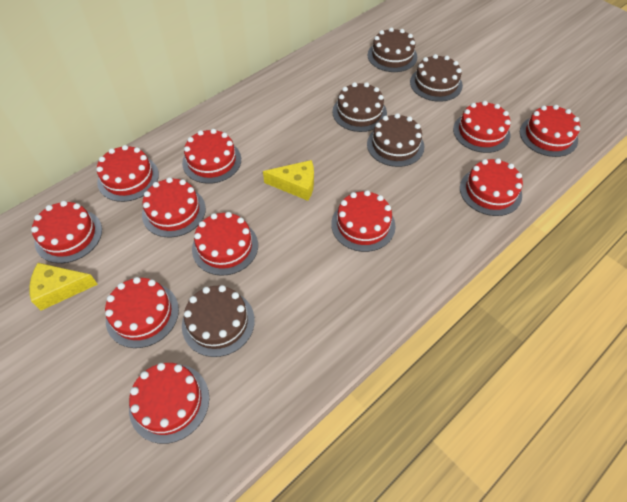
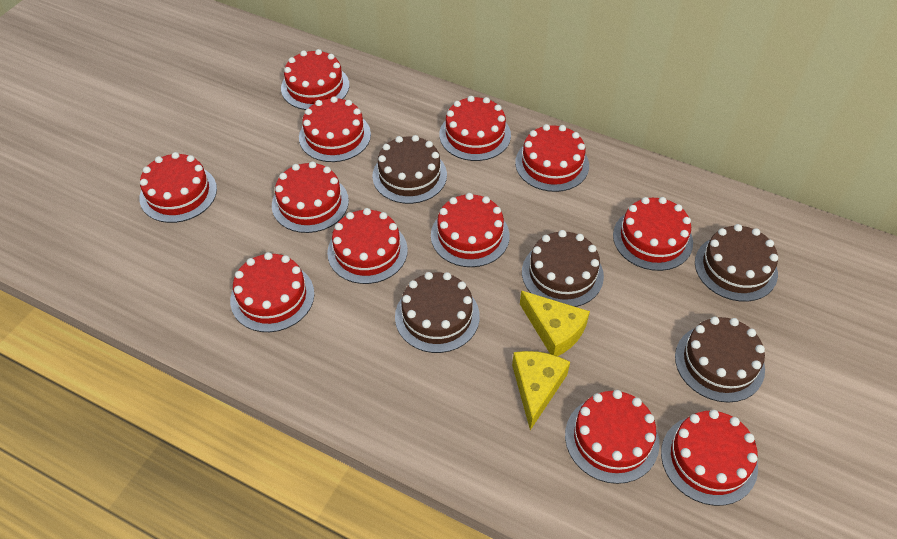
red cake: [31,201,102,263] [96,145,159,202] [105,277,179,348] [129,363,209,444] [142,177,206,238] [182,129,241,184] [192,212,258,276] [331,190,396,252] [453,101,511,153] [460,158,523,216] [520,105,580,157] = 11 -> [140,152,217,223] [230,252,314,332] [272,161,349,233] [281,49,349,110] [299,96,371,162] [327,208,408,284] [431,193,510,267] [439,96,511,161] [515,124,589,192] [565,390,659,484] [613,197,693,271] [661,410,758,506] = 12

